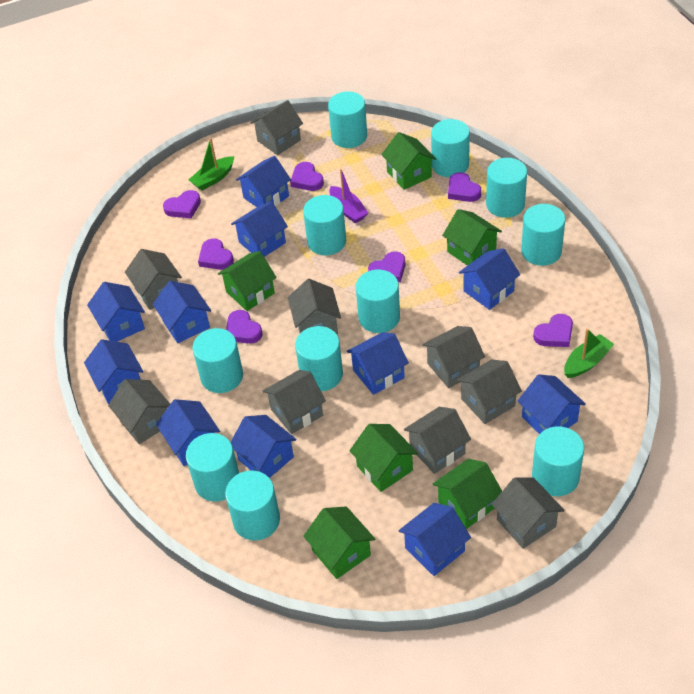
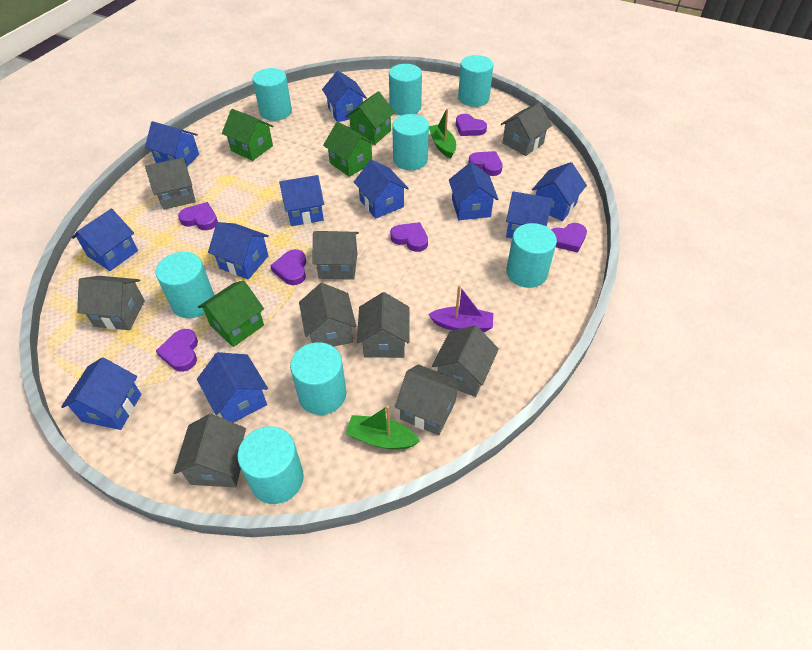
green house: [218,251,276,311] [303,506,375,579] [349,424,418,492] [381,132,436,190] [433,459,502,529] [442,209,502,266] = 6 -> [198,280,264,347] [222,109,273,161] [323,122,376,177] [345,91,395,144] = 4
turquoise cylinder: [186,433,239,502] [192,328,243,393] [225,470,280,541] [295,326,343,391] [303,195,346,256] [328,91,367,148] [356,270,400,333] [431,119,470,177] [486,158,527,218] [521,204,565,266] [532,426,584,496] = 11 -> [156,252,214,318] [237,426,304,504] [252,68,292,121] [290,342,347,415] [389,64,422,116] [392,114,429,170] [458,55,493,107] [506,223,557,288] = 8

